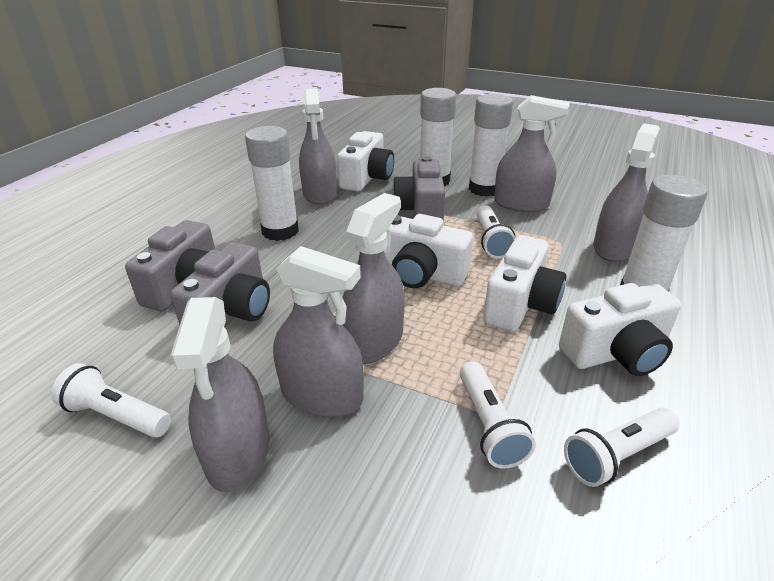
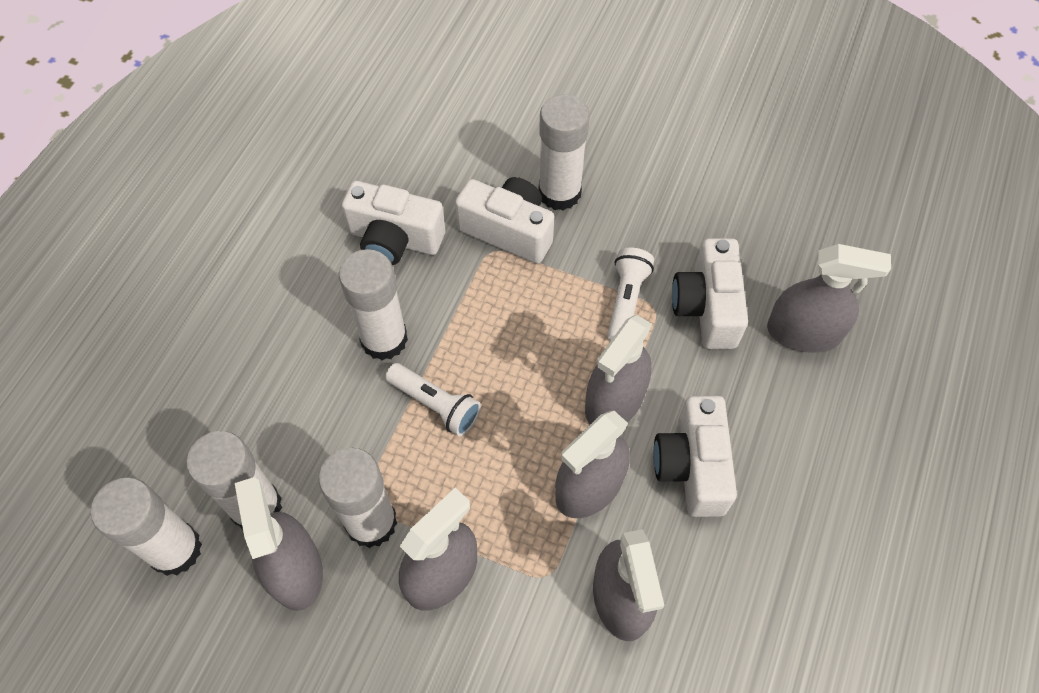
grey camera: [125,220,215,311] [170,242,270,327] [392,156,445,222] = 3 -> none = 0
white flashlight: [51,363,171,438] [460,361,536,469] [477,205,516,258] [564,408,679,487] = 4 -> [385,363,481,436] [607,248,654,341] = 2
white glue stick: [245,126,299,241] [420,88,456,186] [469,94,513,197] [620,175,708,292] = 4 -> [91,477,202,576] [186,431,282,530] [318,448,397,548] [339,249,408,360] [539,94,590,211] = 5

